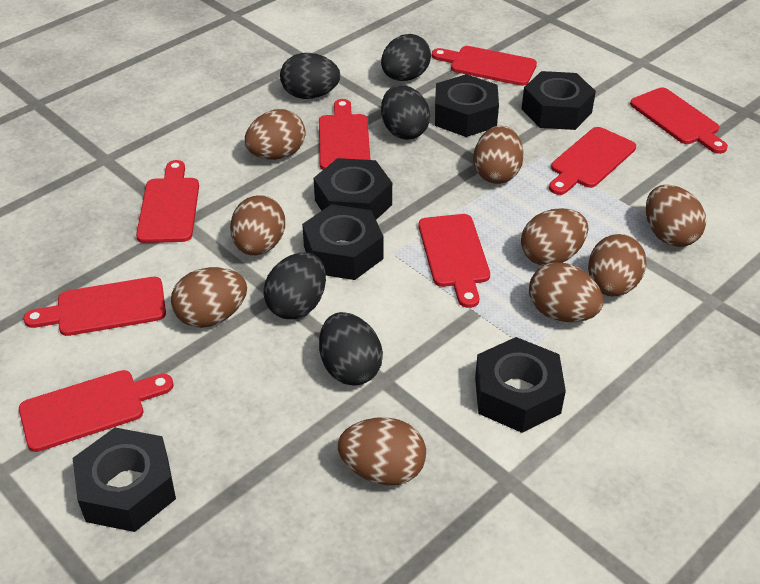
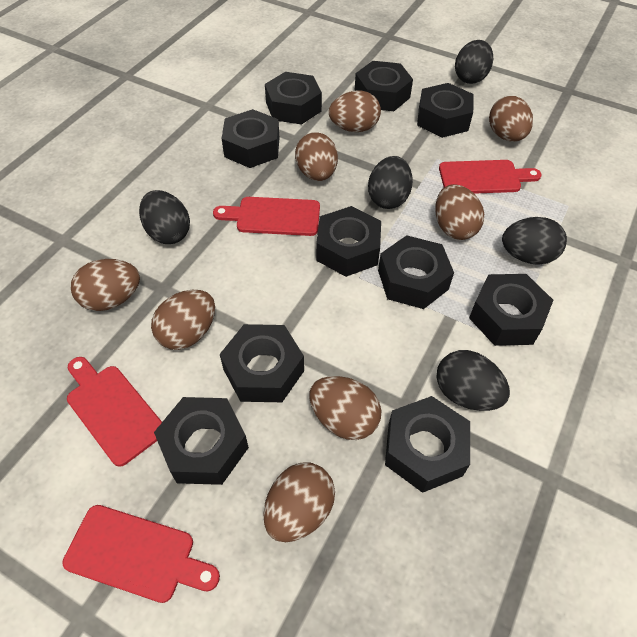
black nut: [73,428,176,532] [302,204,384,280] [314,158,392,220] [435,74,499,137] [475,337,566,433] [522,71,596,130] = 6 -> [154,397,249,485] [220,324,304,402] [222,109,279,168] [265,72,322,125] [316,206,381,277] [354,61,413,111] [378,235,454,309] [385,396,470,493] [417,83,474,138] [469,274,553,346] = 10
brown egg: [171,267,247,328] [230,195,285,256] [245,109,306,160] [338,418,426,485] [473,126,524,184] [521,208,588,266] [529,262,603,322] [588,234,647,297] [646,185,706,247] = 9 -> [71,259,140,311] [151,290,215,350] [264,462,335,542] [295,132,338,181] [309,376,381,440] [329,91,381,132] [435,184,484,240] [489,96,533,142] = 8
red cutting board: [19,370,174,452] [23,277,166,336] [136,160,199,243] [319,99,370,170] [419,214,490,308] [432,46,537,86] [549,127,636,195] [630,87,728,154] = 8 -> [62,505,220,603] [67,357,162,467] [213,197,320,236] [439,160,542,194] = 4

